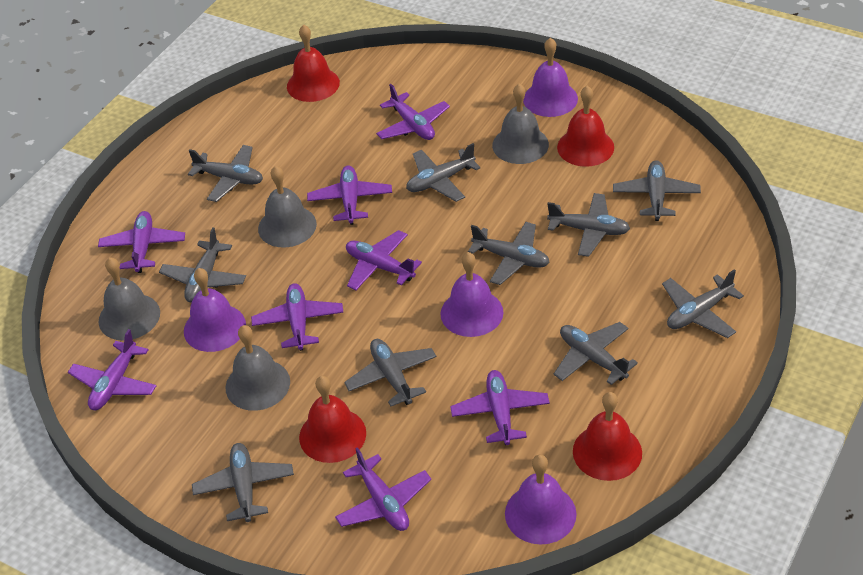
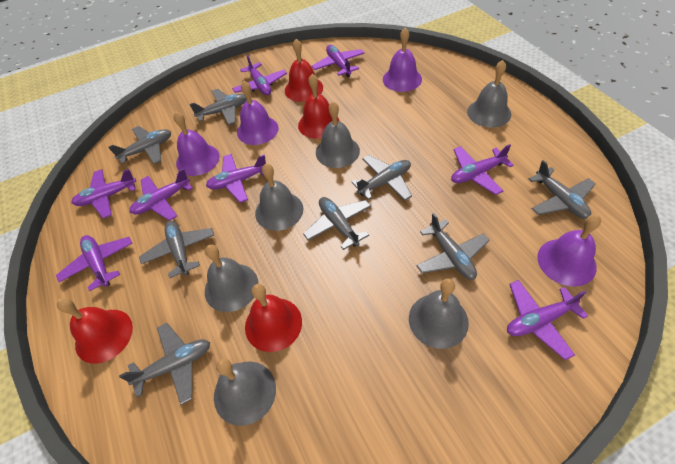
grey bell: [99,257,160,340] [225,325,290,411] [258,166,317,248] [492,84,549,164] = 4 -> [205,245,258,312] [214,359,276,426] [255,164,303,231] [316,102,360,168] [409,279,469,349] [467,60,511,128] = 6
grey plane: [159,227,246,302] [188,145,263,202] [192,443,294,522] [344,339,437,406] [406,143,481,202] [468,222,550,285] [547,193,630,257] [554,322,638,385] [613,160,701,221] [662,269,744,338] = 10 -> [108,126,171,164] [119,323,210,405] [139,221,214,278] [189,89,247,125] [303,197,371,250] [352,155,412,201] [416,213,490,280] [529,160,596,219] = 8

